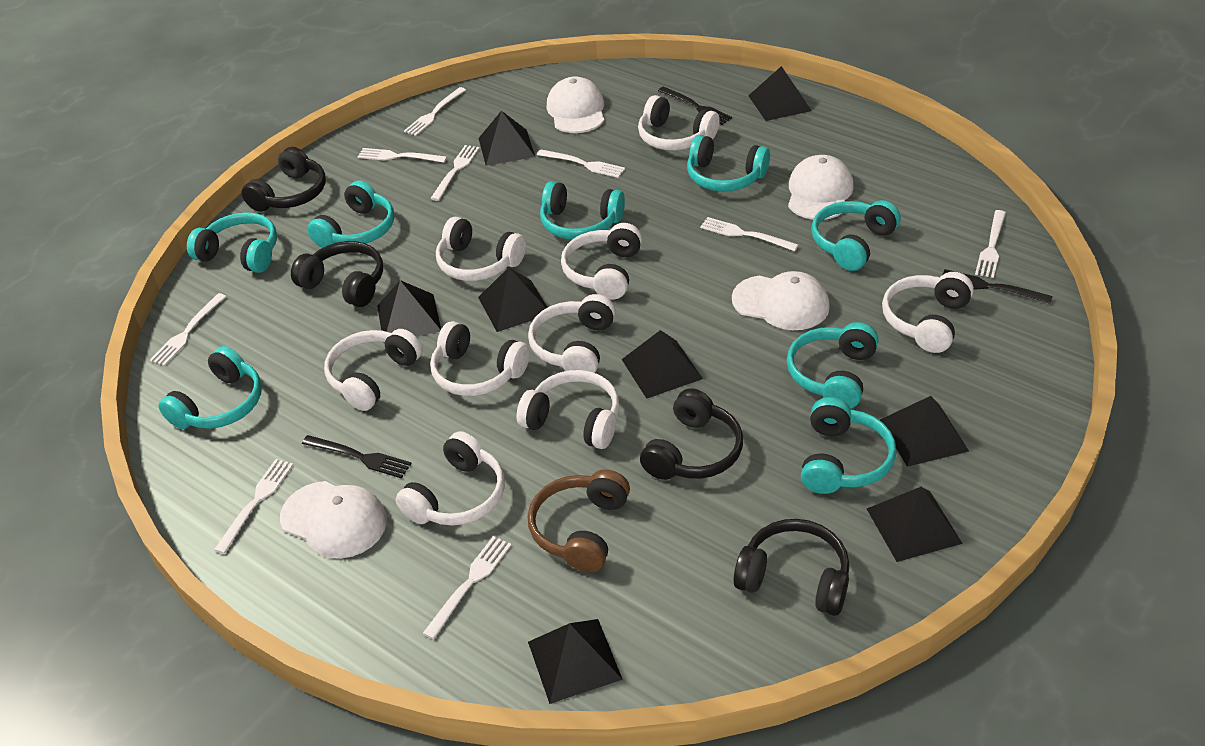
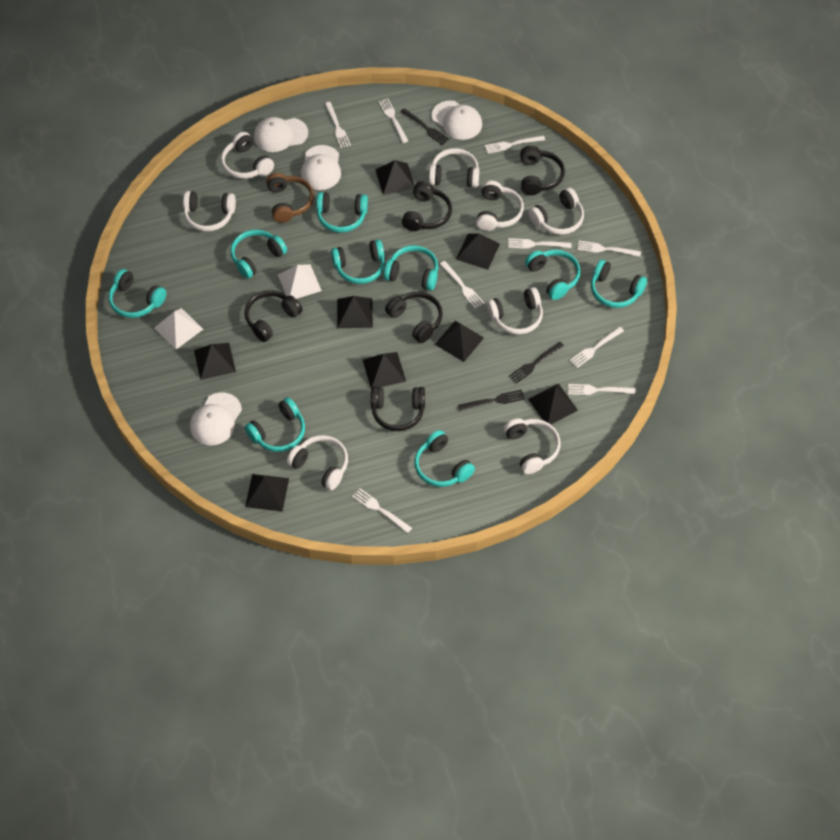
black headphones: [242,147,326,212] [291,241,383,307] [640,388,743,480] [733,519,850,616] = 4 -> [245,290,303,342] [371,387,425,431] [385,292,443,343] [402,181,452,231] [520,146,565,195] = 5
turquoise headphones: [158,346,262,429] [187,212,277,273] [307,180,394,248] [540,181,625,240] [687,135,770,192] [787,322,879,409] [801,397,896,494] [811,200,901,271] = 8 -> [109,269,166,318] [231,230,287,279] [244,397,305,452] [316,192,368,233] [331,239,385,284] [384,245,438,291] [414,430,475,487] [525,249,581,300] [591,260,647,308] = 9
white headphones: [324,329,423,411] [396,431,505,526] [430,321,530,396] [436,217,526,281] [516,370,619,449] [528,294,616,373] [561,223,642,299] [638,95,720,151] [882,272,974,353] = 9 -> [183,191,236,232] [221,132,274,179] [287,435,348,490] [429,148,479,188] [476,181,524,231] [487,287,543,334] [504,418,560,474] [528,187,584,235] = 8
white pyramid: none = 0 -> [154,308,203,349] [278,264,322,299] = 2

